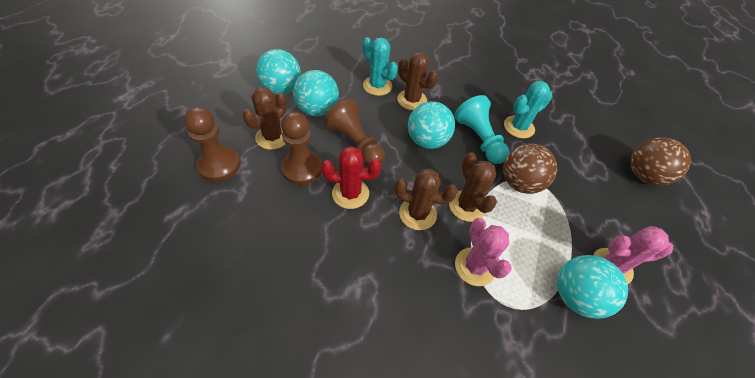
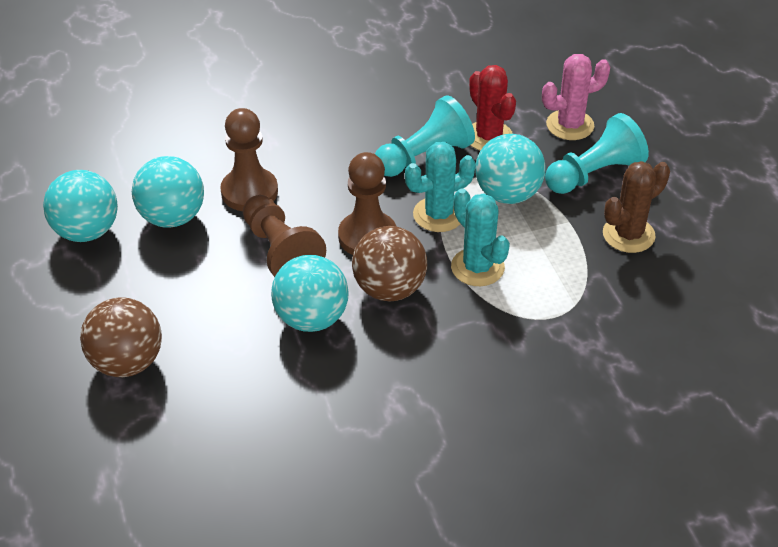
brown cactus: [242,87,287,150] [395,169,458,230] [397,52,438,110] [449,152,497,222] = 4 -> [603,161,670,253] = 1
pink cactus: [455,218,512,286] [593,226,673,284] = 2 -> [542,54,610,140] = 1
turquoise pawn: [454,95,509,164] = 1 -> [375,95,475,177] [545,113,649,194] = 2

